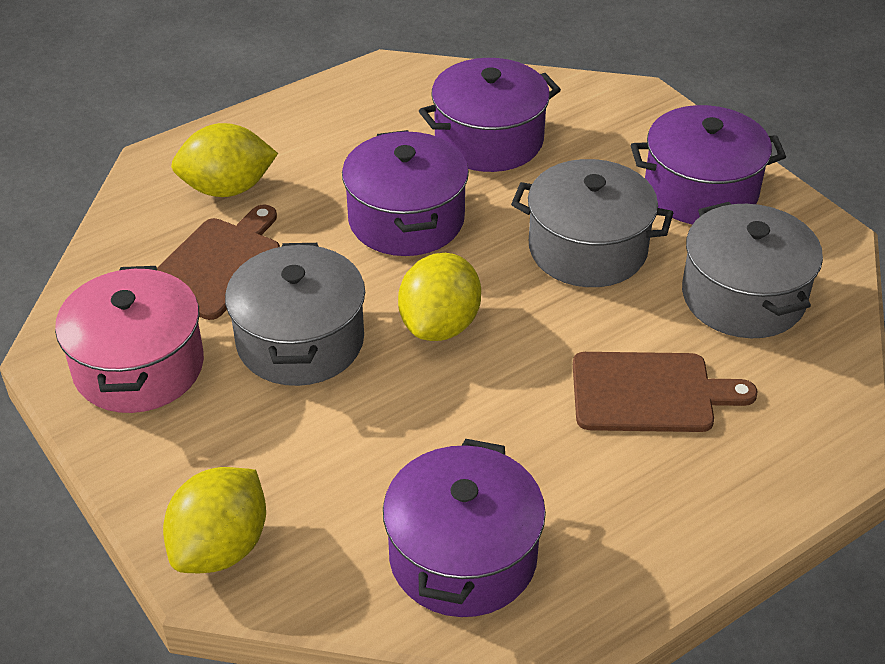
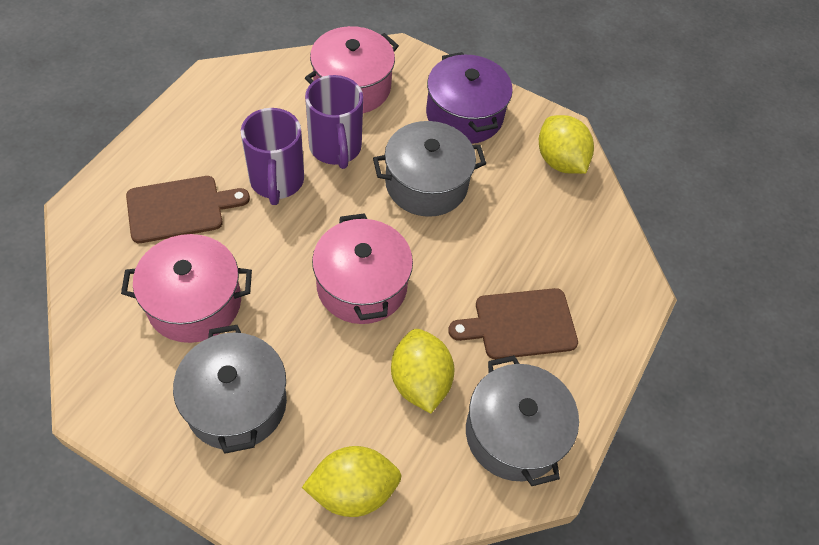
pink pot: [55,266,204,413] = 1 -> [121,234,252,343] [305,26,399,113] [312,213,413,324] = 3
purple mug: none = 0 -> [241,108,304,205] [305,75,363,169] = 2
purple pot: [342,130,469,256] [383,439,546,617] [419,58,561,172] [631,105,786,224] = 4 -> [426,52,513,144] = 1

